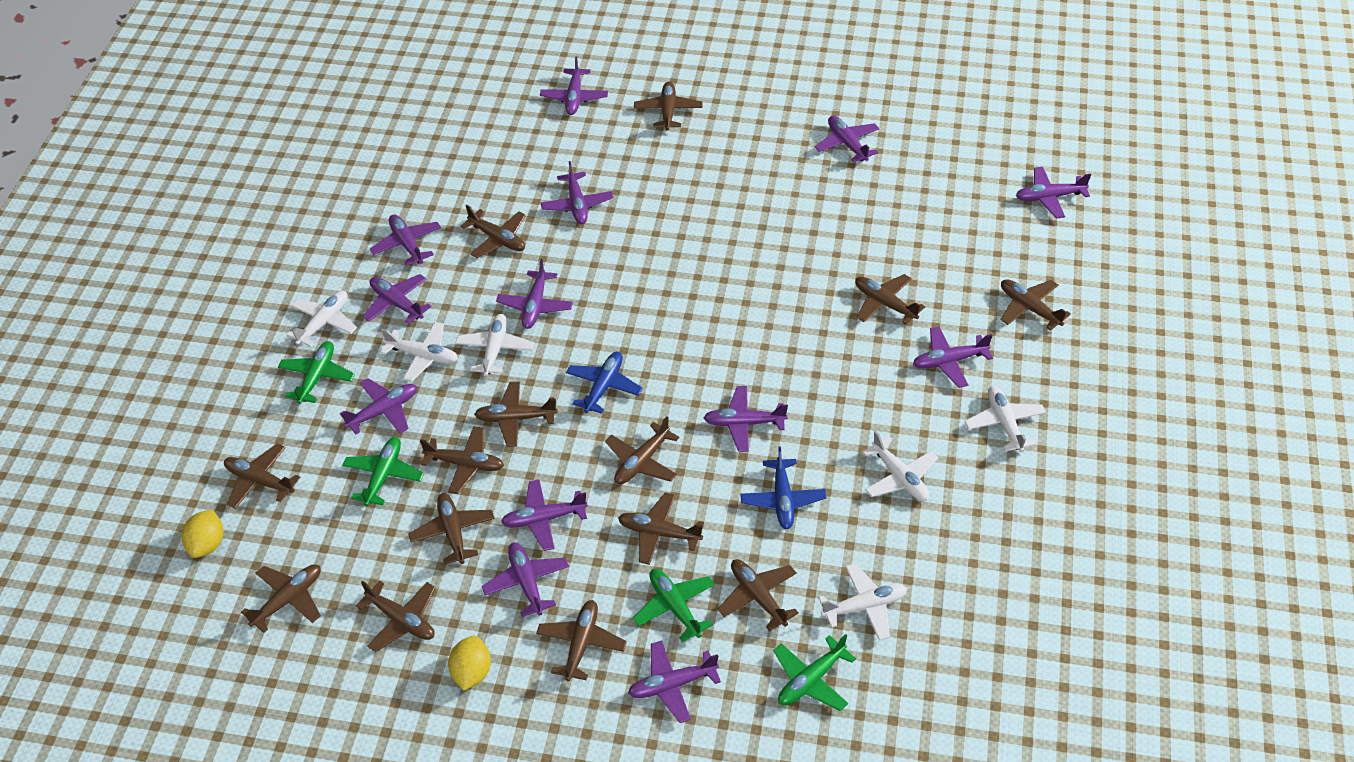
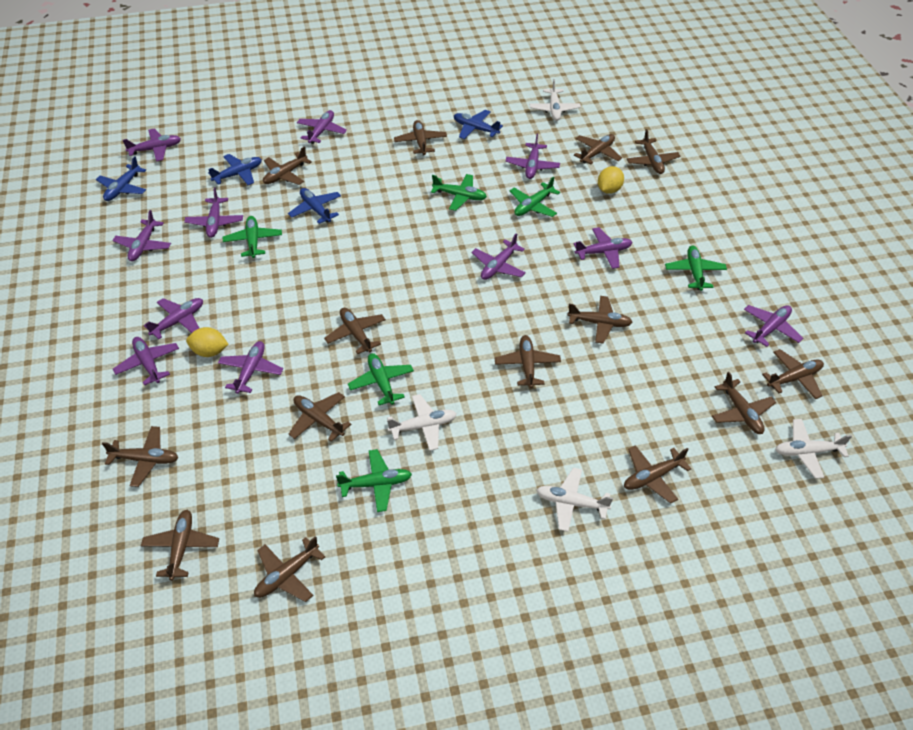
blue plane: [566,352,643,414] [740,447,827,529] = 2 -> [96,156,146,201] [208,154,262,185] [288,188,341,224] [454,110,503,139] = 4
green plane: [278,341,355,404] [342,437,424,506] [633,569,715,642] [773,634,856,711] = 4 -> [223,216,282,258] [336,449,412,512] [348,353,414,405] [431,174,487,211] [510,177,560,217] [665,245,727,291] = 6
purple plane: [340,378,417,434] [362,274,431,324] [370,215,441,266] [482,542,569,617] [496,259,573,329] [501,479,588,551] [540,56,608,115] [541,161,613,224] [628,640,721,723] [704,386,788,452] [815,116,880,163] [913,327,993,388] [1016,167,1091,219] = 13 -> [112,210,171,261] [113,337,179,386] [123,128,181,162] [144,298,203,339] [184,188,243,238] [218,341,283,394] [297,110,347,144] [471,233,526,280] [505,134,560,179] [574,227,632,269] [744,305,803,347] = 11
white plane: [286,291,357,347] [381,322,458,382] [455,314,534,376] [819,563,907,641] [862,431,938,501] [964,386,1046,452] = 6 -> [387,394,457,451] [529,79,581,121] [536,468,613,532] [775,419,852,479] = 4

